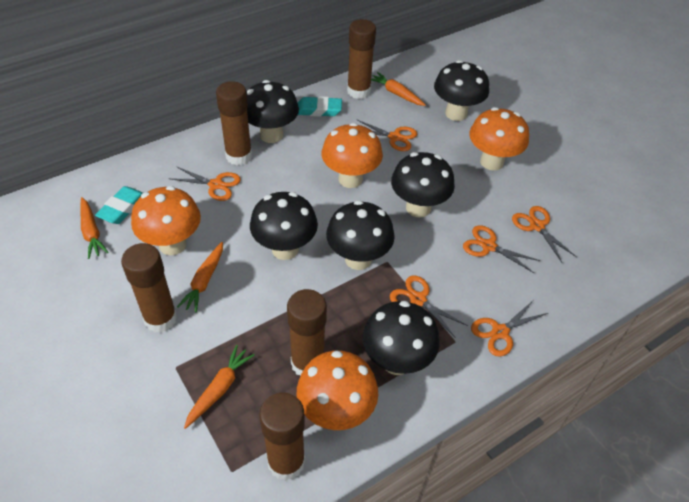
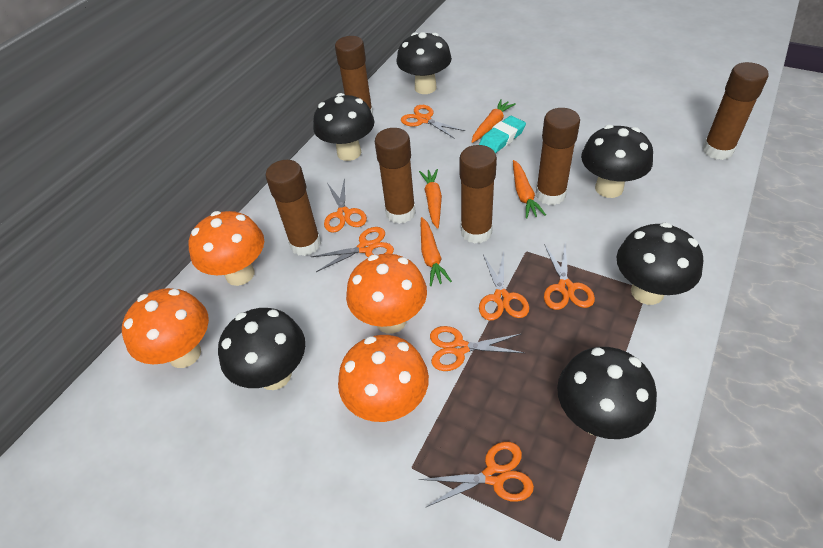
brown glue stick: [121,243,177,333] [216,81,252,166] [259,393,305,481] [287,289,327,376] [347,19,376,99] = 5 -> [265,160,321,256] [335,36,373,115] [375,128,416,224] [459,145,497,244] [536,108,580,205] [703,62,769,160] = 6
orange scissors: [168,166,241,201] [357,120,417,151] [390,275,468,338] [463,225,541,273] [471,301,548,357] [512,206,577,262] = 6 -> [311,227,394,272] [324,178,367,233] [401,105,465,139] [419,442,534,508] [430,326,524,371] [479,251,529,321] [544,244,595,310] = 7
turquoise eraser: [95,186,143,224] [298,96,342,117] = 2 -> [479,116,526,153] = 1

